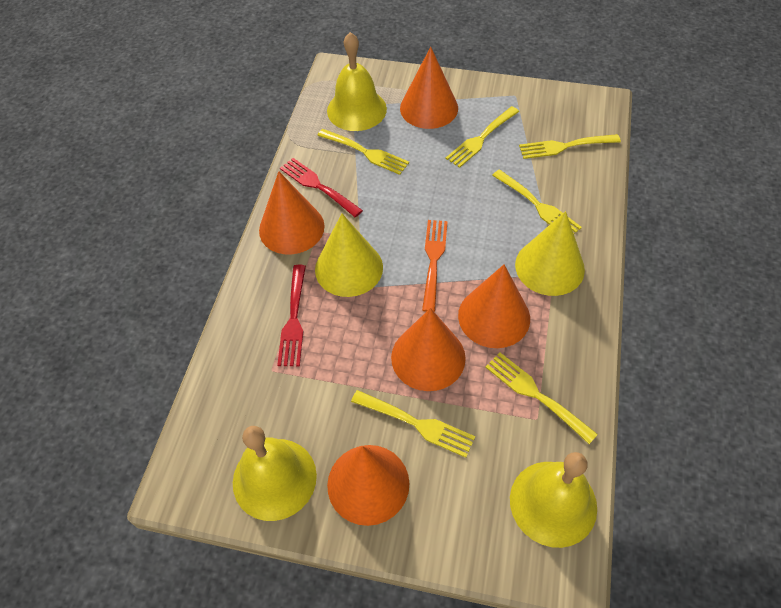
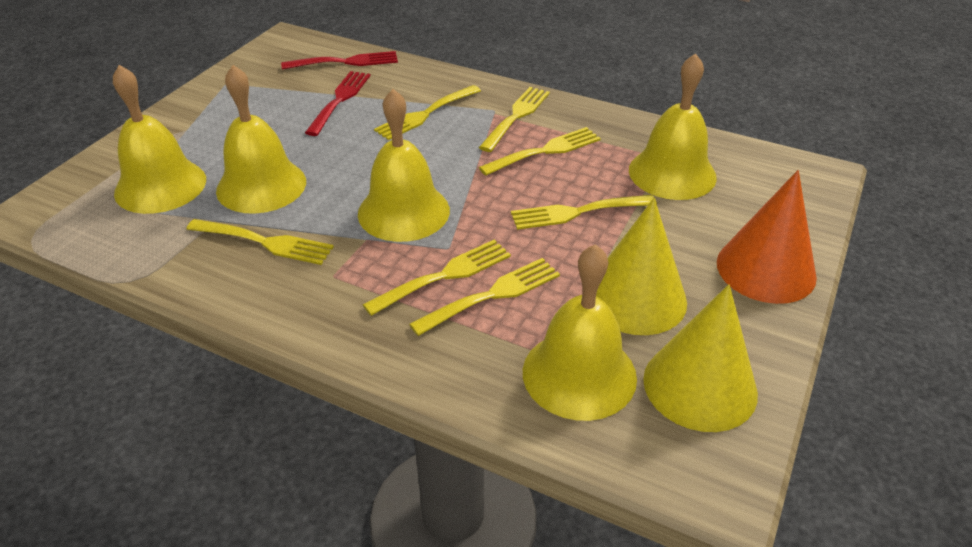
orange cone: [259,171,325,255] [327,445,410,526] [391,308,466,391] [400,47,458,129] [458,265,530,348] = 5 -> [717,170,817,304] = 1
orange fork: [422,220,448,312] = 1 -> none = 0
yellow bell: [233,426,317,521] [327,32,387,131] [510,452,597,548] = 3 -> [113,65,206,214] [216,65,306,214] [358,89,450,242] [523,244,637,421] [629,53,717,200] = 5
yellow fork: [317,129,409,175] [351,390,475,458] [446,106,519,168] [485,352,598,444] [492,169,582,234] [519,134,621,159] = 6 -> [186,219,334,265] [363,240,511,316] [374,85,481,140] [409,258,560,336] [479,87,550,152] [479,127,601,175] [511,195,657,230] = 7

